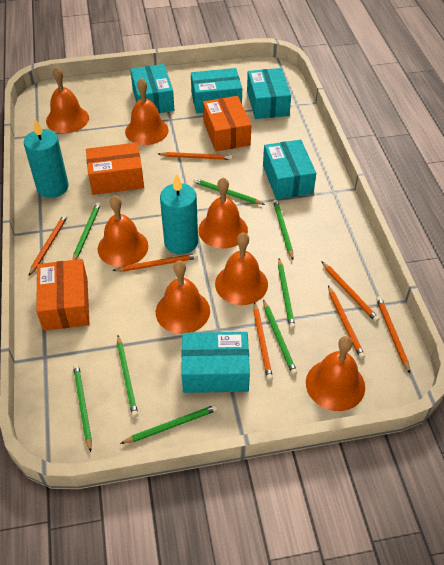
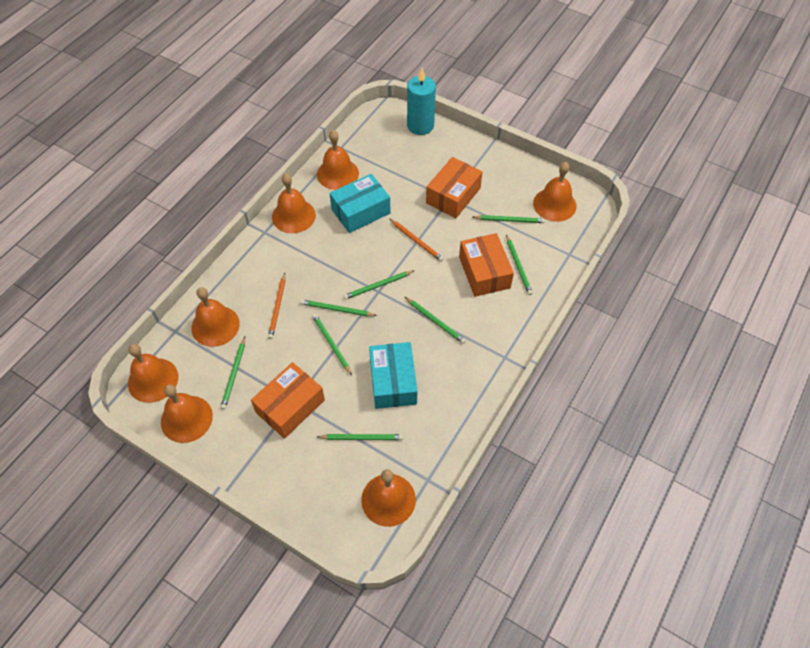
orange pencil: [29,214,67,276] [112,253,198,271] [159,152,232,160] [253,302,273,381] [321,261,379,322] [328,286,365,359] [376,296,410,373] = 7 -> [268,273,286,339] [389,218,444,262] = 2
turquoise box: [130,64,174,113] [181,332,250,393] [191,68,242,113] [247,68,291,119] [263,140,316,199] = 5 -> [329,174,391,233] [369,342,418,409] = 2
turquoise candle: [24,119,69,198] [160,174,198,254] = 2 -> [407,68,436,135] = 1

